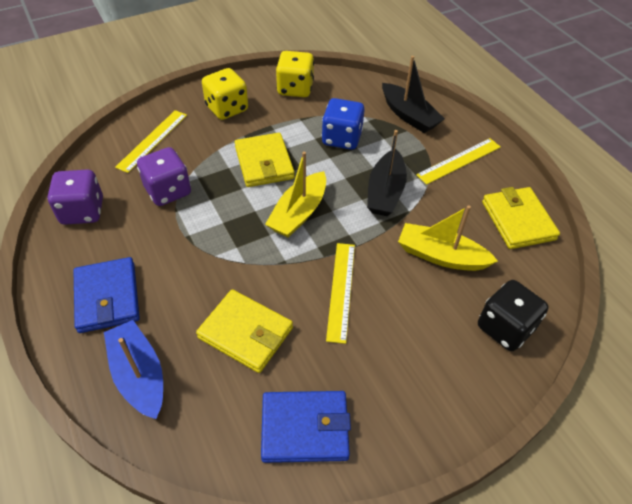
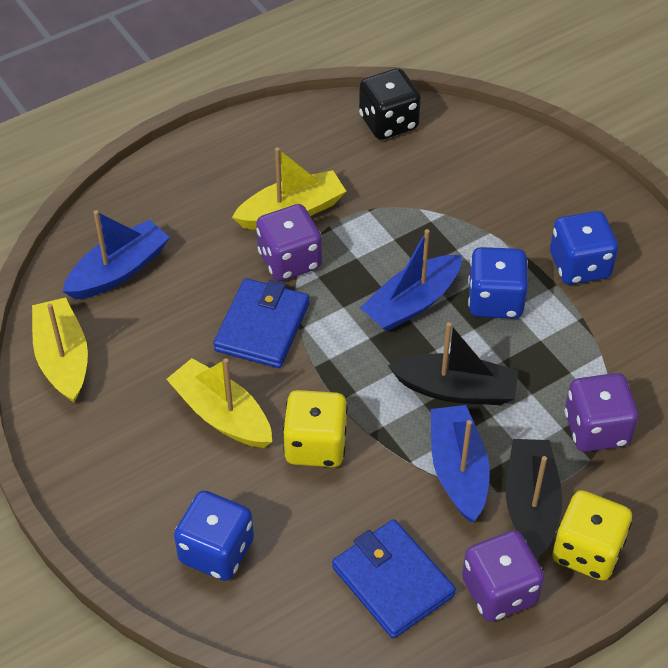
blue boat: [104,320,163,419] = 1 -> [62,210,170,299] [360,229,462,332] [431,405,490,522] = 3
blue dice: [322,98,365,150] = 1 -> [174,491,254,581] [468,247,528,319] [550,211,618,285] = 3
purple dice: [48,169,103,225] [137,147,191,206] = 2 -> [256,204,322,281] [462,530,544,622] [564,373,638,452] = 3
yellow boat: [265,151,326,238] [398,205,498,271] = 2 -> [32,297,88,403] [166,358,272,448] [232,147,346,230] = 3
yellow ruler: [115,110,187,173] [326,243,355,344] [416,138,501,185] = 3 -> none = 0
yellow wallet: [196,289,293,373] [235,133,295,187] [482,187,560,249] = 3 -> none = 0

